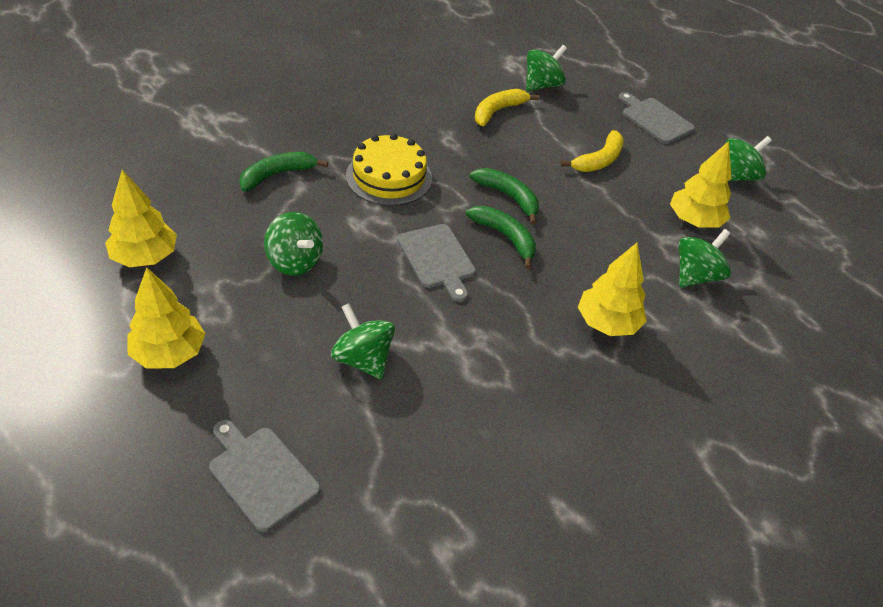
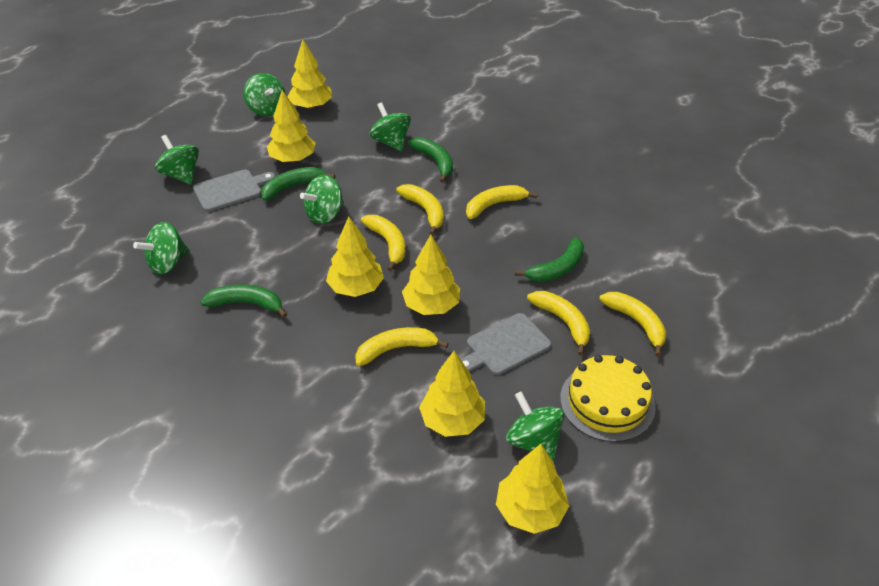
green banana: [239,152,328,191] [466,206,536,269] [470,168,539,225] = 3 -> [200,284,287,318] [261,167,335,201] [408,137,453,183] [515,237,584,282] = 4
green spinning top: [264,212,323,276] [331,303,395,380] [526,45,567,91] [679,229,731,288] [725,136,772,182] = 5 -> [133,222,190,274] [155,135,199,185] [244,73,286,116] [300,175,344,224] [370,102,411,152] [506,391,564,461] = 6
grey cutting board: [209,420,320,532] [397,224,476,302] [619,92,695,144] = 3 -> [193,169,275,212] [461,313,551,375] = 2
yellow banana: [475,89,539,126] [560,130,624,172] = 2 -> [355,327,449,366] [361,215,405,271] [396,184,444,236] [466,185,538,219] [527,291,590,356] [599,292,666,356] = 6
yellow tree: [105,170,177,267] [127,267,205,369] [578,243,647,336] [670,141,731,228] = 4 -> [267,90,316,163] [287,39,332,109] [326,217,384,297] [402,235,460,315] [419,351,485,437] [496,444,569,534] = 6

